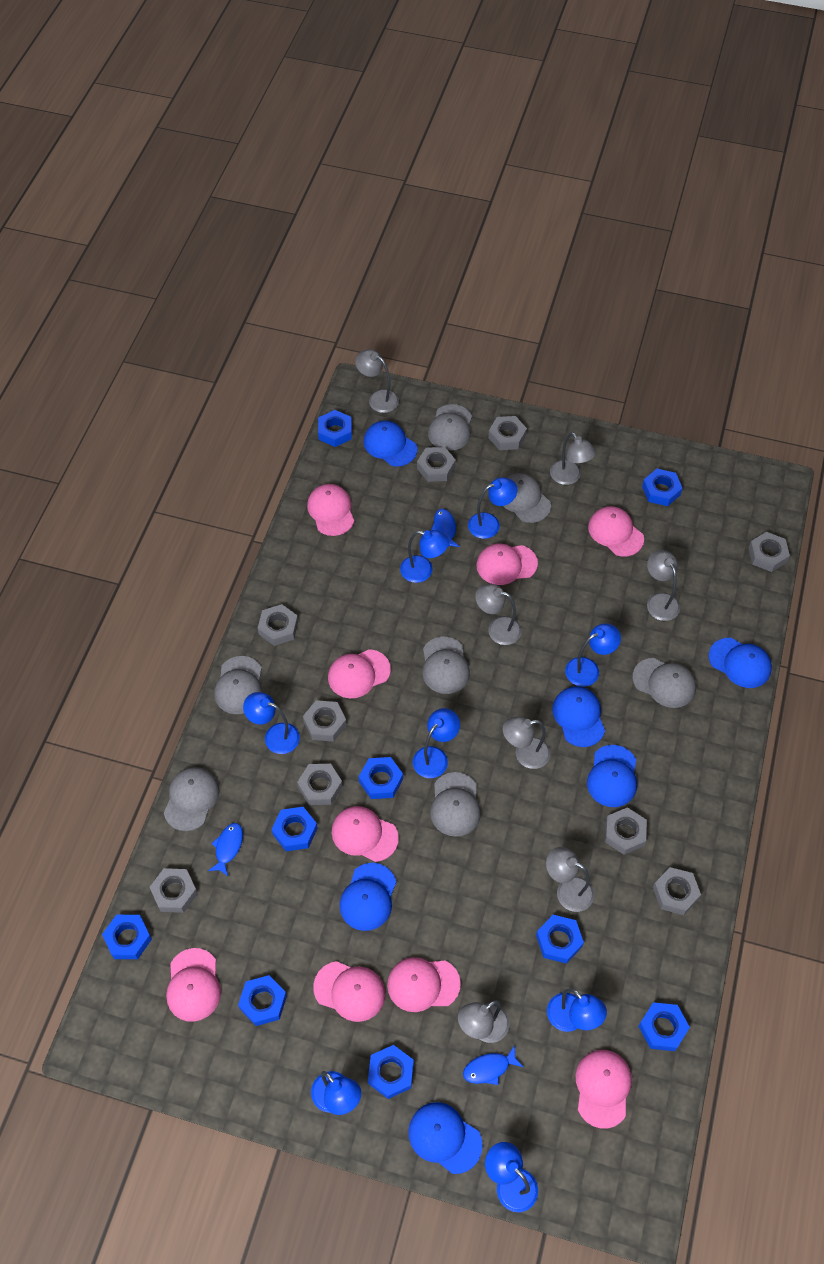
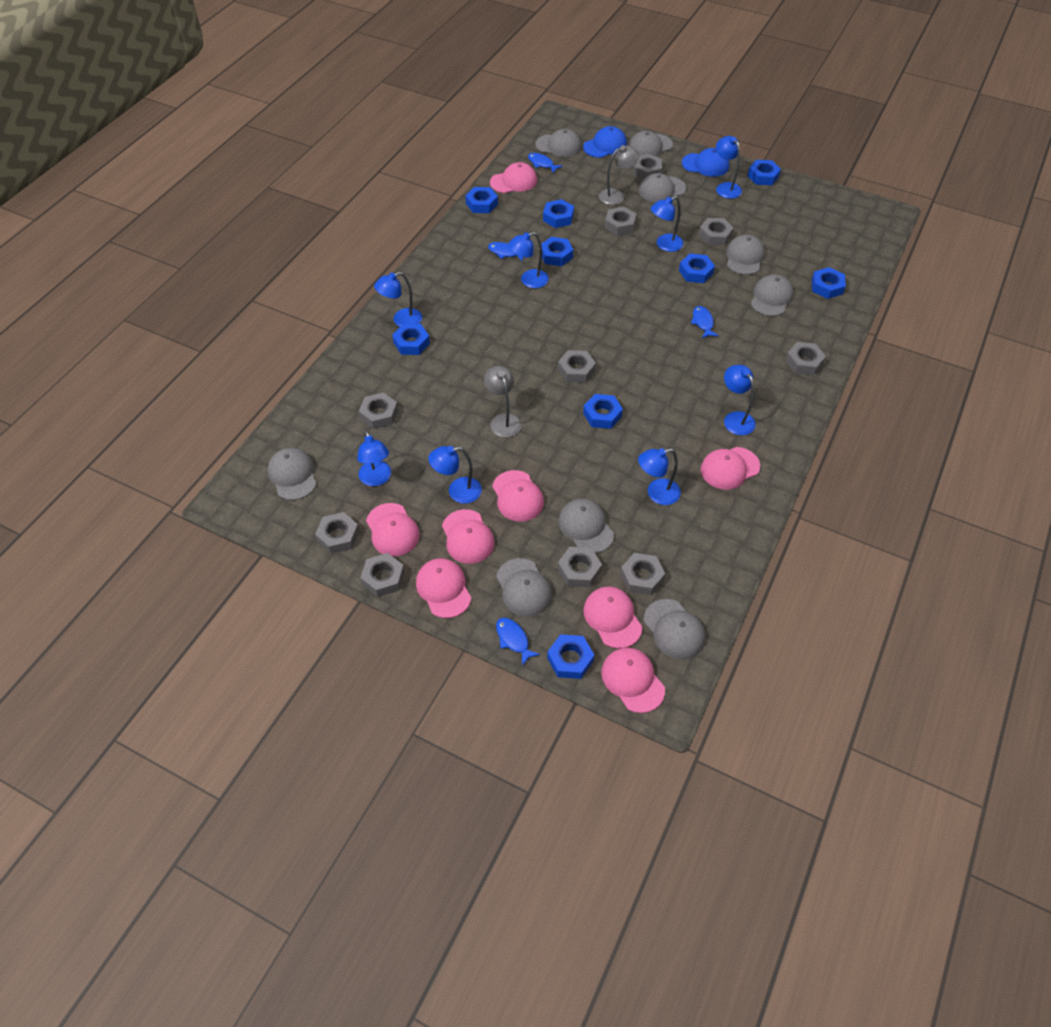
blue cap: [339,863,396,931] [363,421,417,467] [408,1102,483,1174] [552,687,605,747] [587,745,637,807] [709,638,772,688] = 6 -> [583,126,627,158] [682,148,729,177] = 2
blue fish: [208,823,243,876] [431,509,460,547] [463,1045,523,1085] = 3 -> [488,242,523,261] [496,618,540,666] [528,153,563,173] [691,306,718,338] = 4
grey cap: [164,767,219,831] [214,656,262,714] [422,637,470,694] [428,404,472,451] [430,772,481,837] [503,473,551,523] [633,658,696,708] = 7 -> [267,448,317,500] [496,558,552,616] [535,129,582,157] [558,499,614,554] [629,131,673,157] [639,173,686,203] [644,599,705,659] [726,234,765,275] [751,274,794,316] = 9
grey lamp: [355,349,399,413] [458,1000,510,1043] [475,584,522,645] [503,717,551,769] [546,847,594,912] [550,432,596,485] [647,550,680,621] = 7 -> [484,366,522,437] [599,145,639,205] = 2
grey nut: [150,868,198,913] [258,604,298,646] [297,764,343,805] [303,700,347,742] [417,447,456,482] [488,416,527,450] [605,807,647,855] [653,867,701,915] [749,532,790,572] = 9 -> [315,512,360,554] [359,392,398,429] [360,553,405,597] [558,350,596,383] [558,547,602,587] [605,207,636,235] [620,553,665,595] [634,154,662,179] [699,218,734,245] [785,342,826,375] = 10
pink cap: [166,948,221,1022] [307,484,354,536] [313,961,385,1022] [328,649,391,698] [332,806,399,862] [387,957,461,1012] [476,543,538,585] [576,1050,632,1129] [588,506,644,556] = 9 -> [366,503,420,556] [416,558,472,618] [442,509,495,564] [490,162,537,193] [492,470,544,522] [583,587,643,648] [601,648,665,713] [701,447,760,490] = 8

